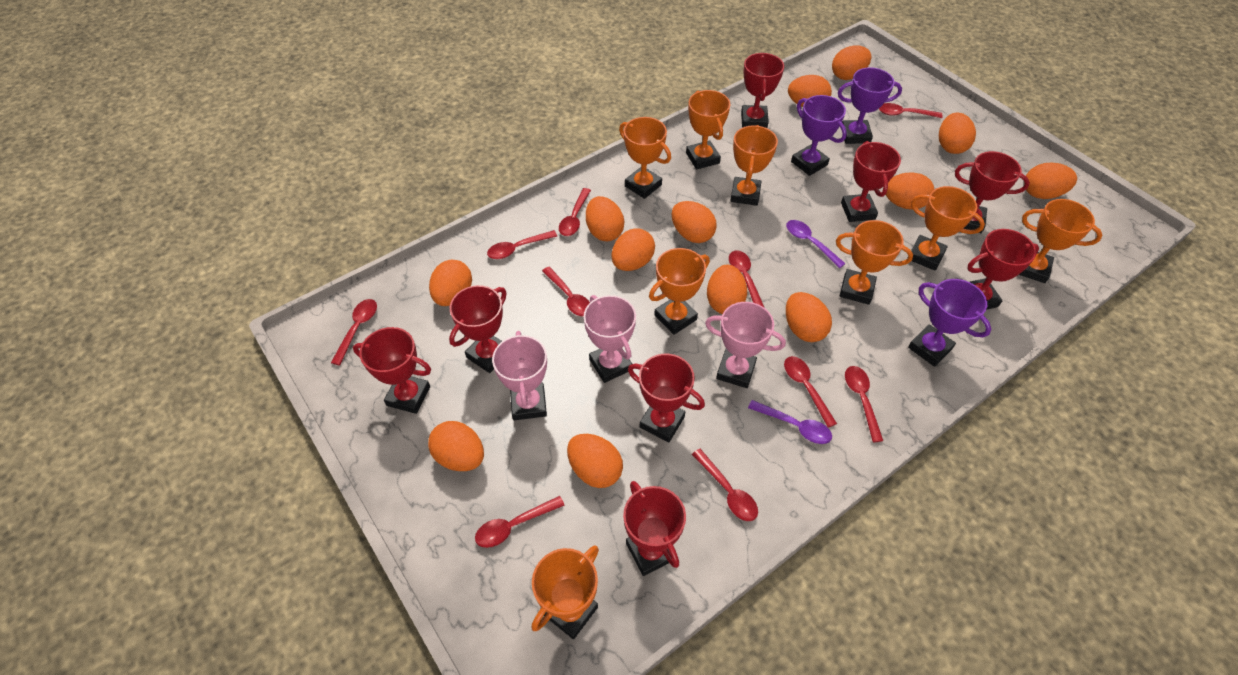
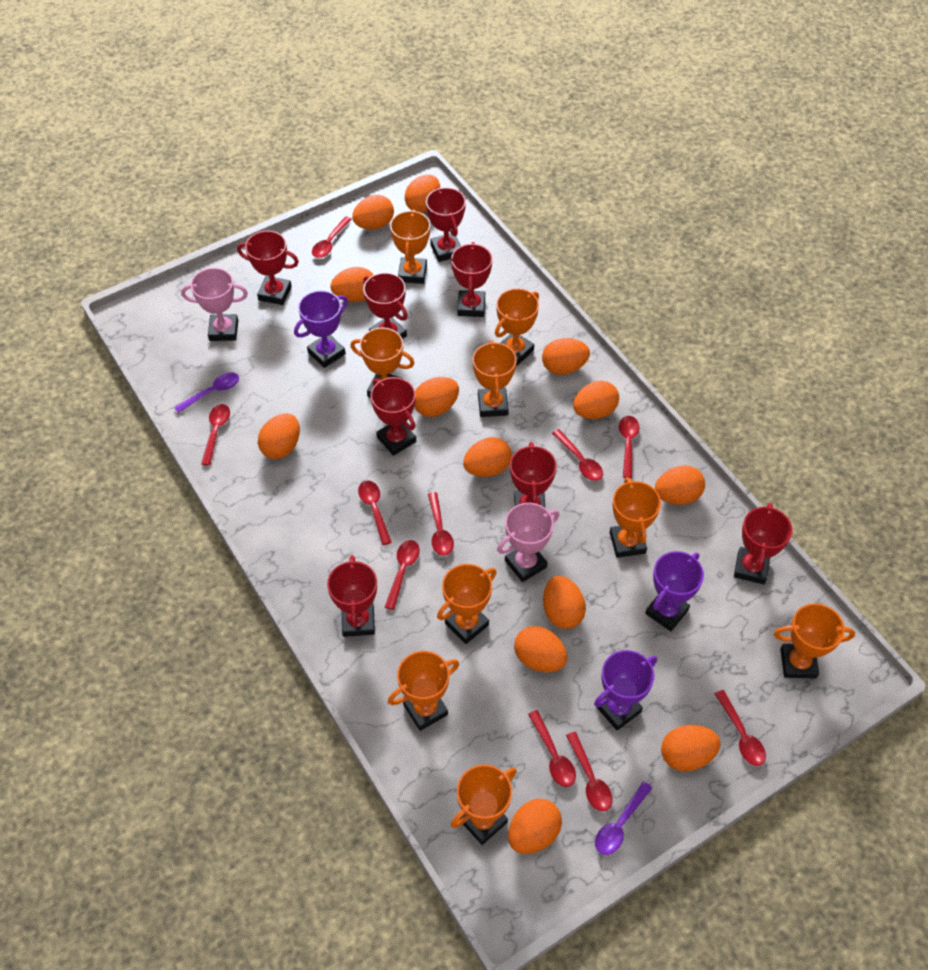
orange trophy: [532,546,599,639] [619,117,671,199] [649,248,710,335] [686,90,731,169] [730,125,778,206] [836,220,913,305] [911,186,985,271] [1019,199,1102,283] = 8 -> [350,328,415,398] [388,651,459,731] [390,209,430,284] [437,564,496,644] [451,764,517,845] [473,340,517,417] [495,288,539,366] [610,477,661,558] [774,603,855,679] = 9
pink trophy: [492,331,547,420] [584,295,636,383] [705,302,786,388] = 3 -> [181,268,248,341] [497,503,559,582] = 2

